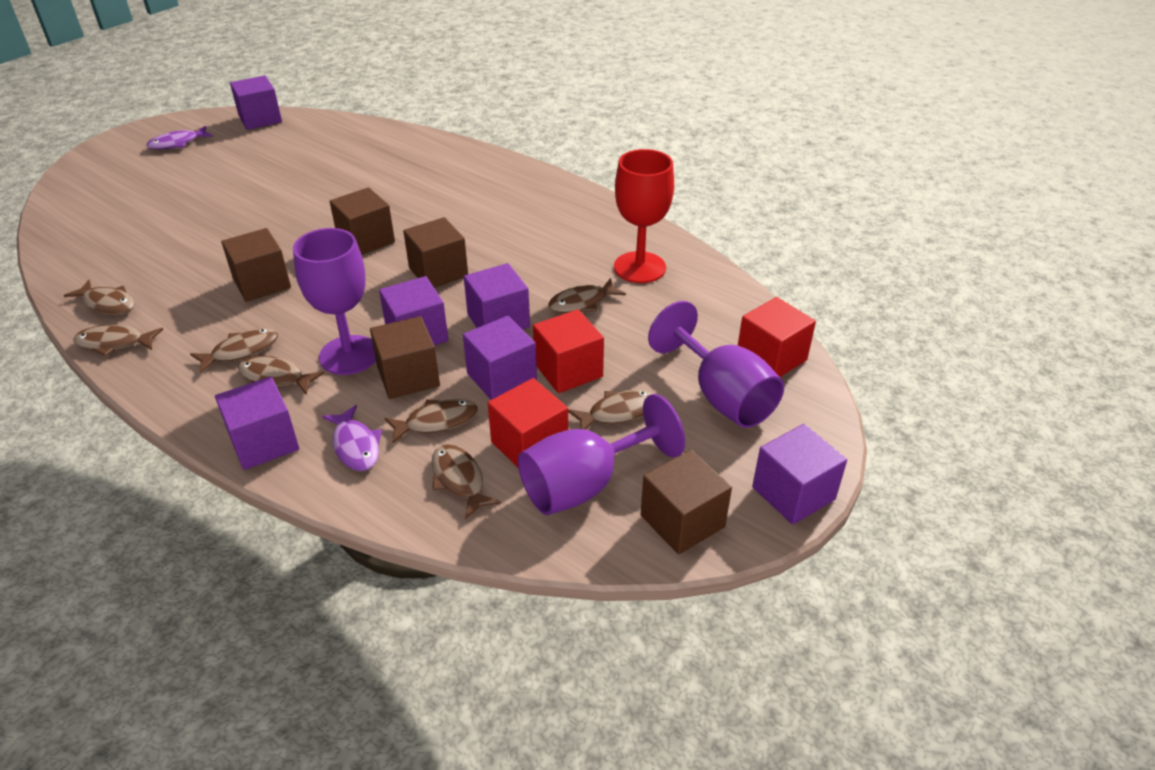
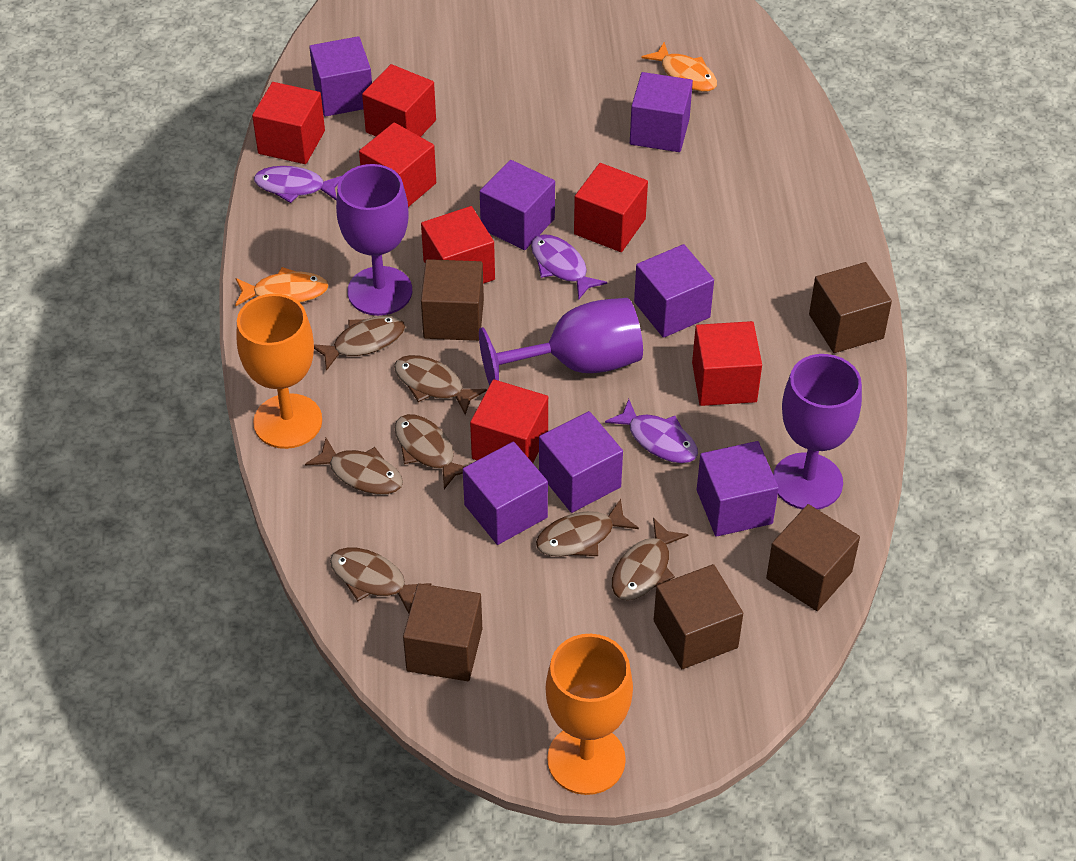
brown fish: [64,280,135,315] [73,325,163,356] [190,328,278,374] [238,356,324,394] [384,399,478,444] [432,444,501,519] [548,278,626,313] [568,390,653,430] = 8 -> [305,438,403,495] [314,316,405,371] [330,547,431,613] [394,355,487,415] [395,414,466,489] [536,499,639,556] [612,517,689,600] = 7
orange fish: none = 0 -> [235,267,329,307] [641,42,717,92] = 2
orange goblet: none = 0 -> [236,294,322,449] [546,634,633,795] = 2
purple cube: [215,377,299,470] [230,75,282,130] [379,276,448,346] [463,316,537,400] [464,263,530,329] [752,424,847,525] = 6 -> [309,36,372,117] [463,442,548,545] [480,160,555,250] [539,411,623,513] [630,72,693,152] [634,244,714,338] [697,441,779,537] = 7
purple fish: [147,126,213,150] [322,405,382,471] = 2 -> [254,166,343,203] [531,234,607,299] [605,399,698,463] = 3
red cube: [488,378,568,467] [533,309,604,393] [738,297,816,377] = 3 -> [252,82,325,164] [359,122,436,207] [362,64,436,137] [421,206,495,284] [470,379,548,463] [574,163,648,252] [692,321,762,406] = 7
red goblet: [614,149,674,283] = 1 -> none = 0

